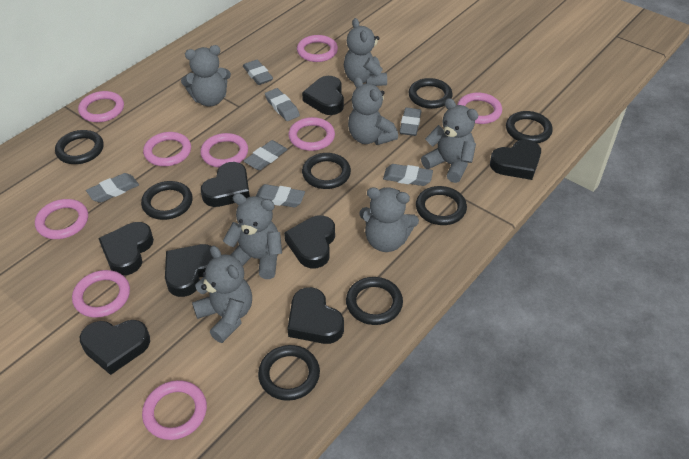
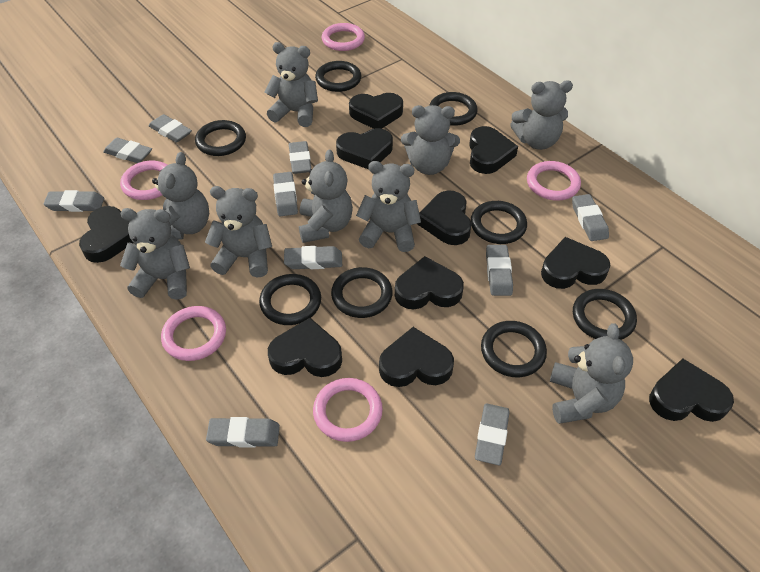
black heart: [80,320,150,375] [98,222,154,276] [165,244,213,297] [201,162,250,207] [284,215,335,268] [288,287,344,344] [302,76,344,115] [490,139,541,180] = 8 -> [79,206,133,263] [268,318,342,377] [336,128,393,169] [349,93,403,129] [379,327,454,387] [395,256,464,309] [417,190,471,245] [469,126,518,174] [541,237,610,289] [649,359,734,422] = 10
grey eraser: [86,173,139,203] [243,60,273,85] [244,140,287,170] [256,184,305,207] [265,88,300,121] [383,164,433,186] [399,108,421,136] = 7 -> [43,190,104,212] [103,138,152,163] [149,114,192,143] [206,417,280,448] [273,172,298,216] [284,246,342,269] [289,141,311,174] [475,403,510,465] [486,245,513,296] [572,194,609,241] = 10
grey teddy bear: [181,45,231,107] [192,246,252,343] [223,193,282,279] [344,18,387,86] [348,77,398,145] [359,187,419,252] [421,98,478,183] = 7 -> [120,208,190,300] [152,152,209,240] [205,186,272,278] [265,42,318,127] [299,149,353,243] [356,161,421,252] [401,105,460,175] [510,80,573,150] [550,323,633,424] = 9
pink ring: [35,199,88,239] [72,270,130,318] [78,91,124,122] [142,380,207,440] [143,132,191,166] [201,133,248,168] [289,117,335,151] [297,35,338,62] [457,93,502,124] = 9 -> [120,161,168,200] [161,306,226,361] [313,378,383,442] [322,23,365,51] [527,161,581,201] = 5

